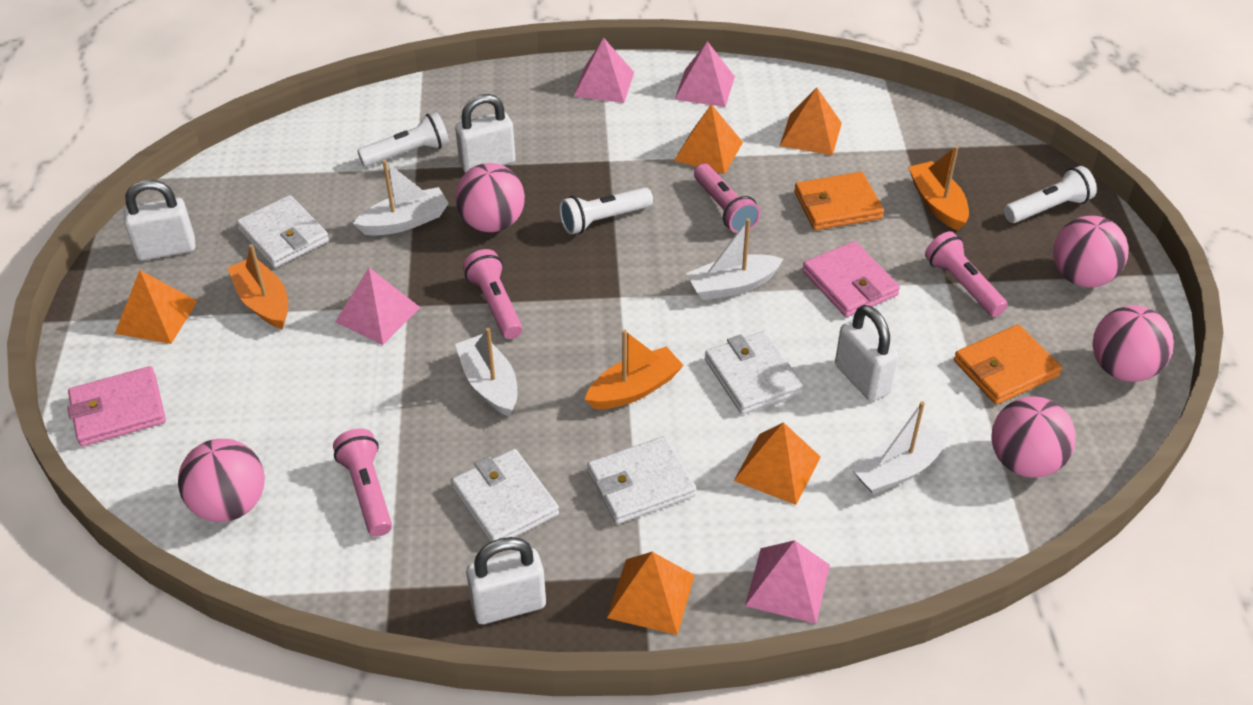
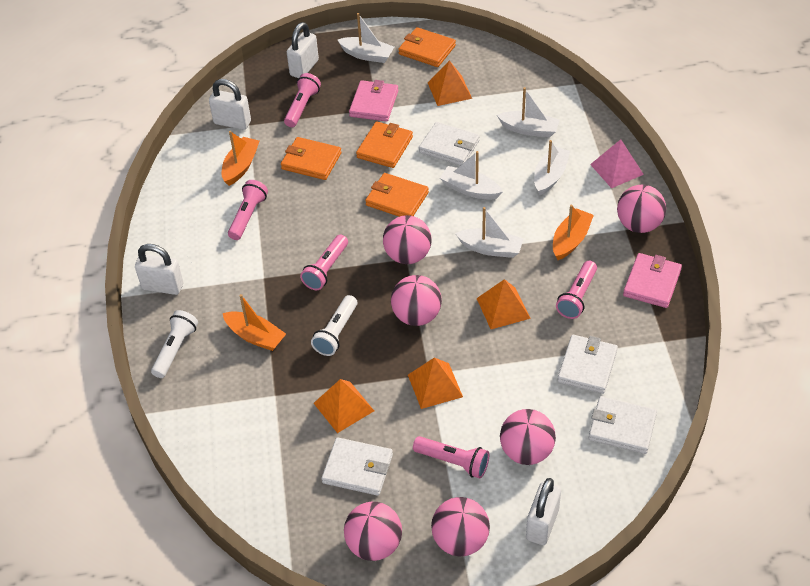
orange pyramid: [115,270,198,344] [607,552,695,635] [674,104,743,174] [734,422,821,505] [780,87,842,155] = 5 -> [314,379,374,433] [408,358,463,409] [428,60,472,106] [476,279,531,329] = 4
orange wallet: [794,172,884,230] [954,324,1062,405] = 2 -> [281,137,341,180] [356,121,413,168] [365,173,429,217] [398,27,456,67] = 4
pink ball: [178,439,264,522] [455,163,525,232] [992,396,1076,478] [1053,216,1129,287] [1093,305,1174,382] = 5 -> [344,502,402,561] [383,215,432,264] [391,275,442,326] [431,497,490,556] [500,409,556,465] [617,185,666,233] = 6
pink flashlight: [333,429,392,537] [463,249,523,339] [694,164,761,233] [925,231,1008,317] = 4 -> [228,180,268,240] [284,73,321,127] [300,235,348,290] [413,436,489,479] [556,261,597,319] = 5
pink pyramid: [335,268,420,345] [574,38,634,103] [674,41,735,107] [745,540,830,624] = 4 -> [590,139,644,188] = 1
white boat: [353,160,449,236] [455,328,517,416] [686,218,783,300] [851,401,948,494] = 4 -> [338,13,394,63] [440,151,503,200] [455,207,523,258] [497,87,560,137] [534,140,570,195] = 5
white flashlight: [357,112,449,167] [559,187,653,235] [1004,166,1097,223] = 3 -> [151,310,198,378] [311,295,357,356] = 2

